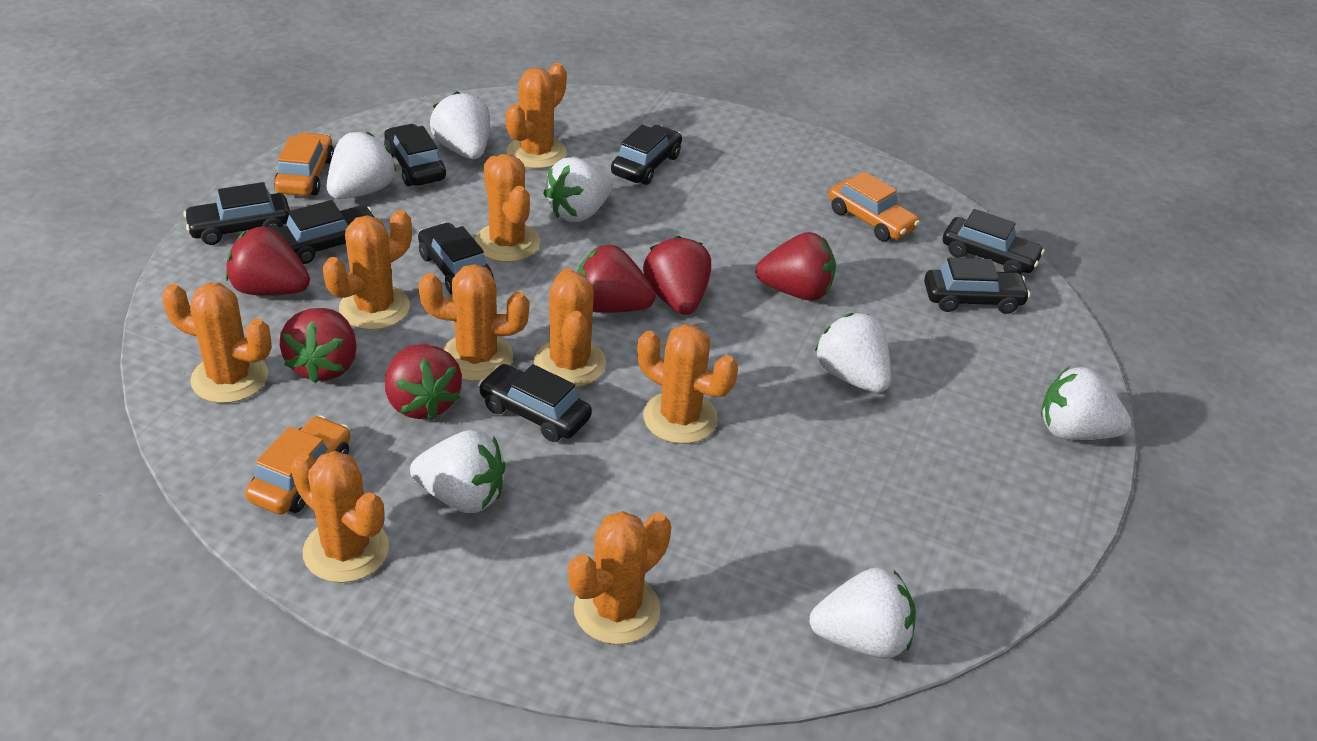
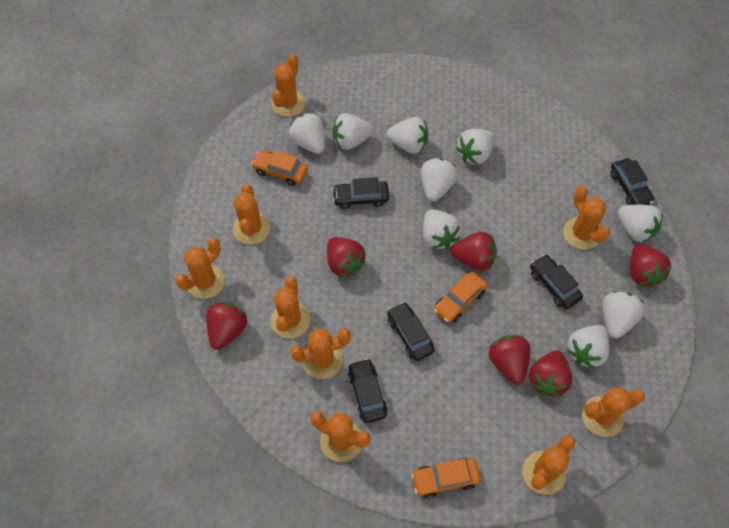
black car: [183,182,290,245] [275,200,374,264] [384,124,446,186] [418,222,493,295] [478,364,592,442] [611,125,682,185] [924,258,1030,314] [943,209,1045,274] = 8 -> [332,177,389,209] [348,358,388,423] [387,302,435,361] [530,254,583,309] [610,158,654,205] = 5
white strawberry: [327,132,397,199] [410,430,505,513] [430,91,490,159] [543,157,613,222] [809,567,916,659] [815,313,891,393] [1041,366,1131,440] = 7 -> [289,113,325,154] [332,113,374,150] [387,117,429,154] [421,158,458,201] [423,209,461,249] [456,129,494,165] [566,325,609,369] [603,291,645,338] [618,205,663,243] = 9

